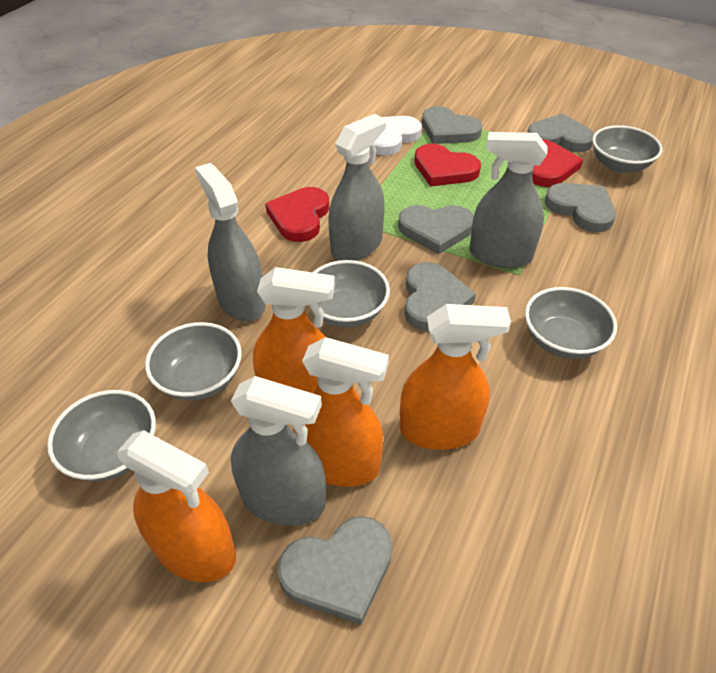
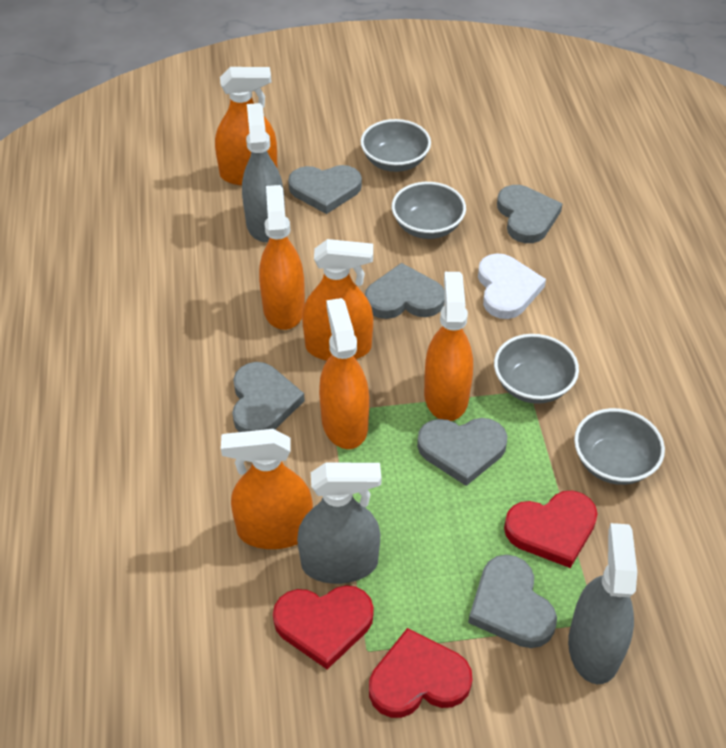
grey bowl: [47,390,156,482] [145,322,242,401] [308,260,390,327] [525,287,617,359] [592,125,663,173] = 5 -> [360,119,431,172] [392,182,466,239] [494,334,579,404] [574,408,665,485] = 4
grey spray bottle: [195,163,266,322] [231,376,326,526] [328,114,386,261] [470,132,548,268] = 4 -> [242,103,285,242] [297,462,381,584] [568,523,637,684] = 3
orange spray bottle: [117,430,236,582] [253,267,335,393] [293,337,389,487] [400,304,511,450] = 4 -> [215,67,278,185] [221,429,313,549] [259,185,305,330] [302,239,373,361] [319,298,369,449] [424,272,473,421] = 6

